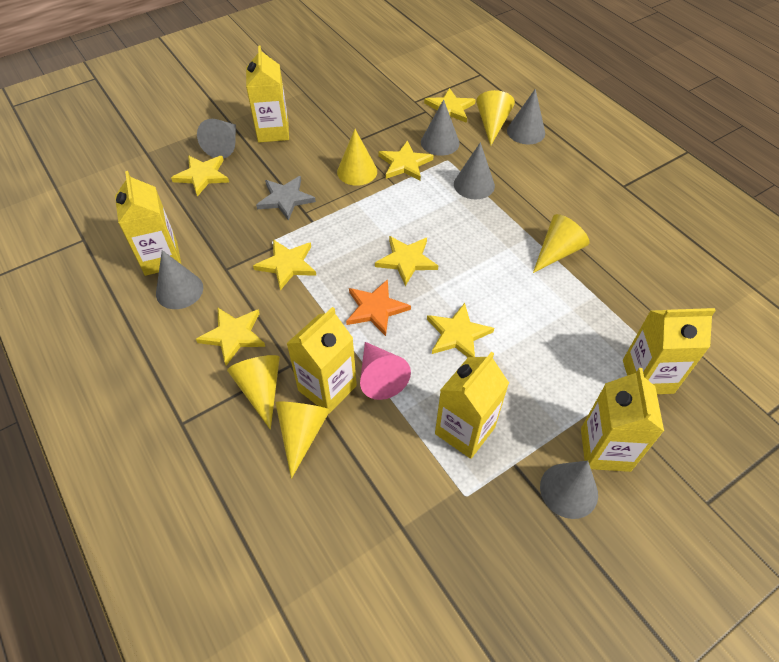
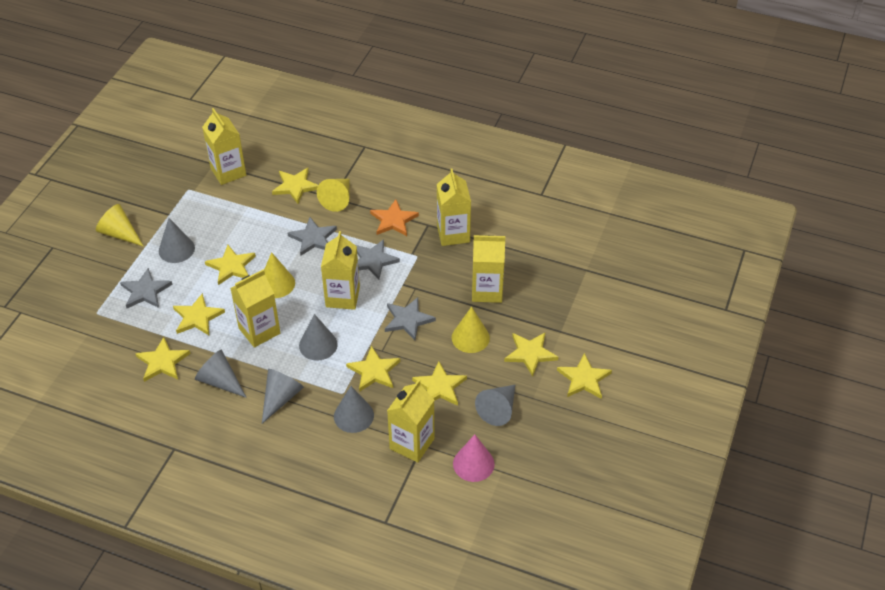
grey star: [256,176,316,221] = 1 -> [120,268,173,308] [287,217,337,256] [356,239,400,280] [385,297,436,340] = 4
yellow cone: [227,355,280,430] [275,402,330,479] [337,129,377,186] [476,90,515,146] [533,214,590,273] = 5 -> [96,204,143,246] [264,252,295,298] [317,179,349,212] [452,307,490,353] = 4
yellow star: [171,156,229,197] [196,308,265,366] [253,239,316,290] [375,236,438,286] [378,141,433,181] [424,88,476,123] [427,303,494,357] = 7 -> [135,337,191,382] [173,293,225,335] [205,245,256,285] [272,168,318,204] [346,346,400,392] [412,361,467,406] [504,333,558,376] [557,353,612,399] = 8

